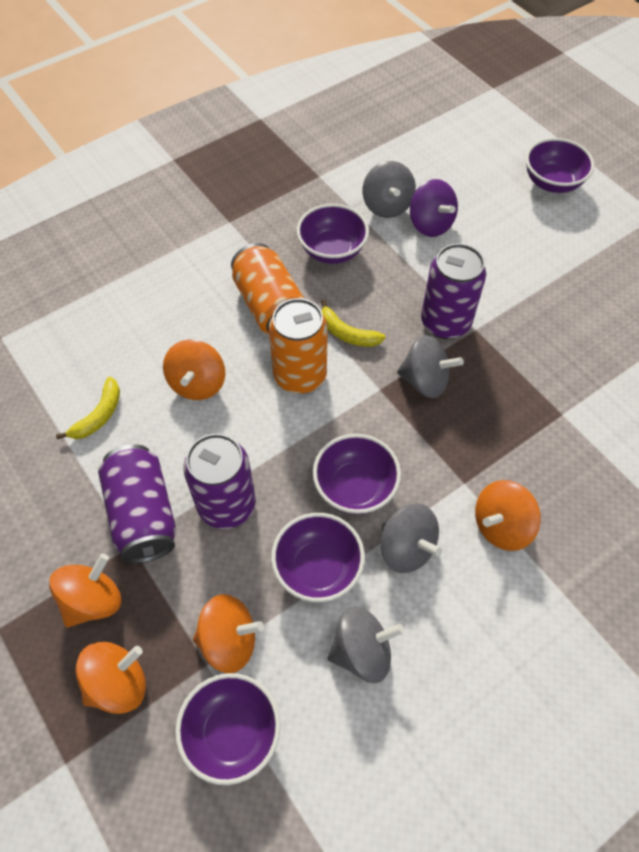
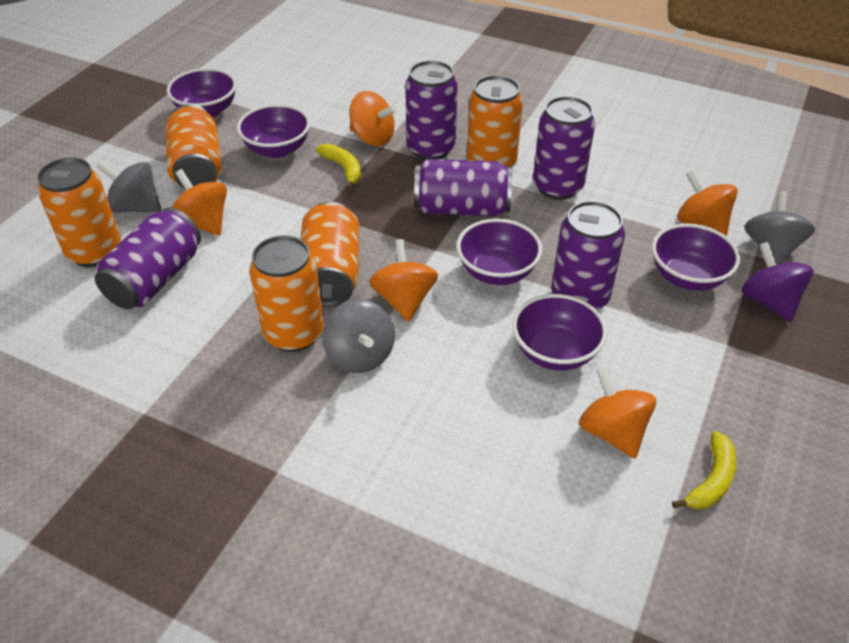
grey spinning top: [328,606,404,683] [363,161,416,218] [381,504,442,573] [397,335,464,398] = 4 -> [96,161,161,213] [322,300,395,373] [744,191,815,265] = 3
orange can: [231,243,304,335] [269,298,328,394] = 2 -> [37,157,121,267] [165,104,222,188] [249,235,324,352] [301,202,359,307] [467,75,523,167] = 5
purple can: [98,444,176,563] [184,434,256,529] [421,243,486,339] = 3 -> [95,208,201,309] [405,60,458,160] [414,159,512,216] [533,96,595,200] [551,201,625,310] = 5

